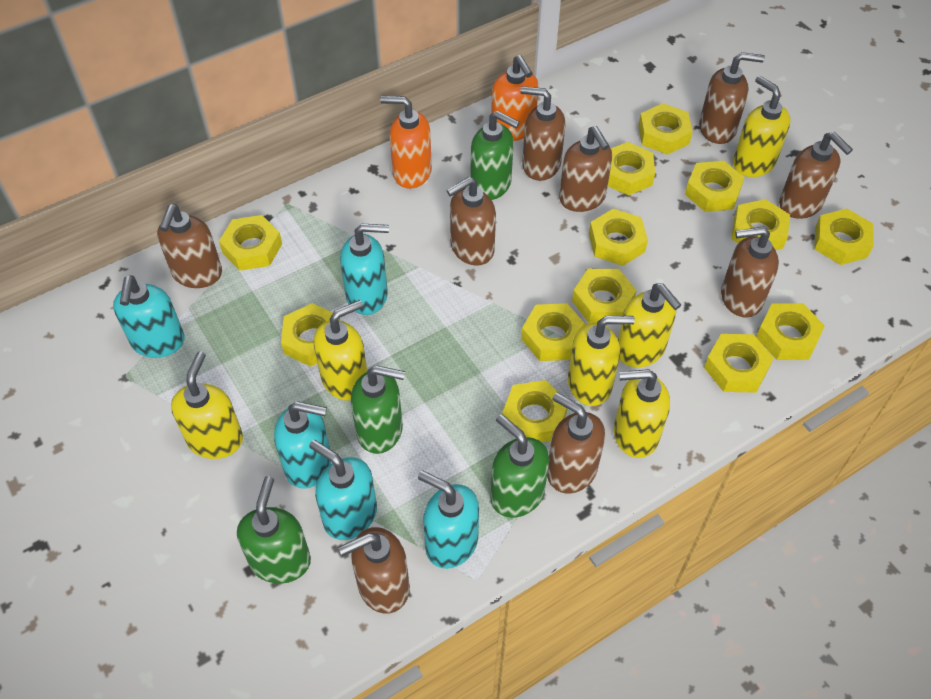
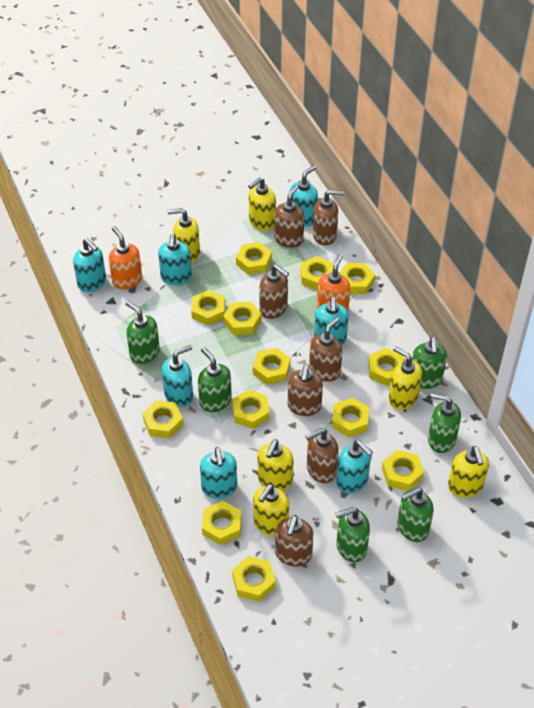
brown soap dispenser: [157,204,222,288] [338,527,410,614] [446,177,496,266] [520,86,565,181] [547,392,605,494] [559,126,612,212] [699,52,765,144] [721,227,779,318] [779,132,853,219] = 9 -> [259,264,289,319] [274,185,304,248] [275,515,314,566] [288,364,323,416] [305,428,339,483] [309,317,343,382] [313,189,344,245] = 7
green soap dispenser: [237,476,311,584] [351,365,405,454] [471,111,520,200] [490,414,549,518] = 4 -> [125,301,160,364] [198,347,232,412] [335,507,370,562] [397,488,434,542] [412,337,447,389] [428,393,461,453] = 6
turquoise soap dispenser: [113,275,185,358] [274,401,331,488] [309,440,377,540] [340,224,389,315] [418,471,479,569] = 5 -> [73,239,106,292] [158,234,192,285] [162,345,193,407] [200,447,237,499] [290,165,318,227] [314,297,349,345] [336,440,373,494] = 7

